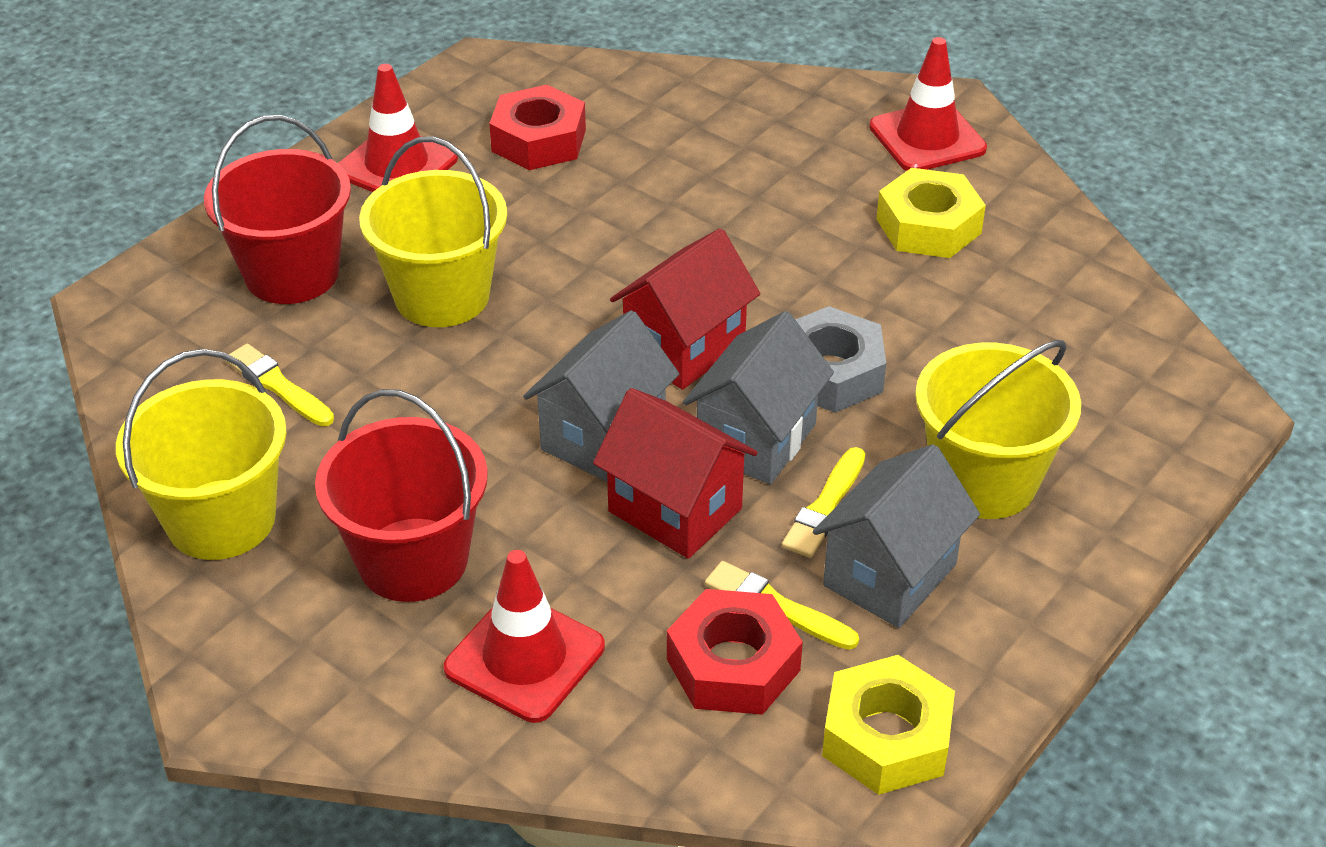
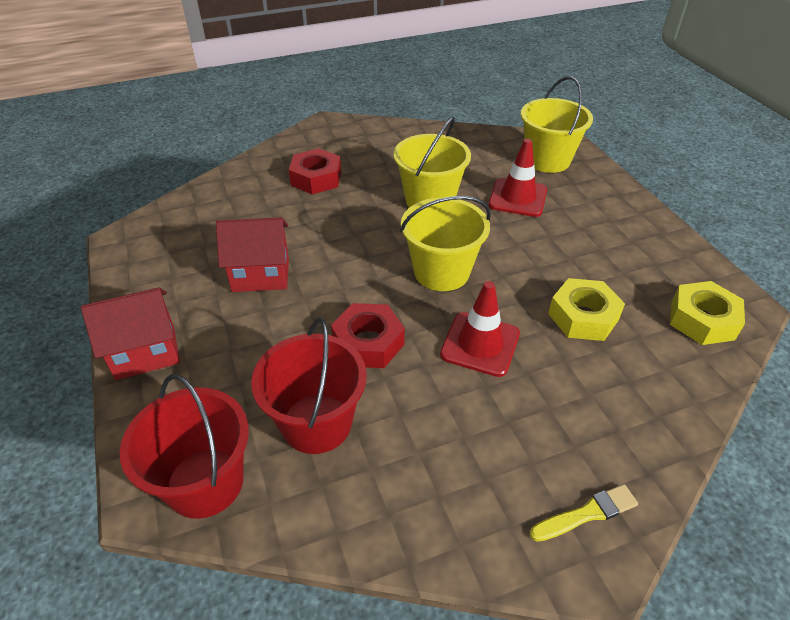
grey house: [523,310,679,482] [683,311,834,484] [813,444,980,628] = 3 -> none = 0
grey nut: [795,306,886,413] = 1 -> none = 0
red traffic cone: [338,64,458,192] [444,550,605,723] [869,37,987,171] = 3 -> [440,281,520,377] [489,139,547,217] = 2
yellow brush: [225,344,334,427] [705,561,859,650] [782,447,865,558] = 3 -> [530,484,638,542] = 1

